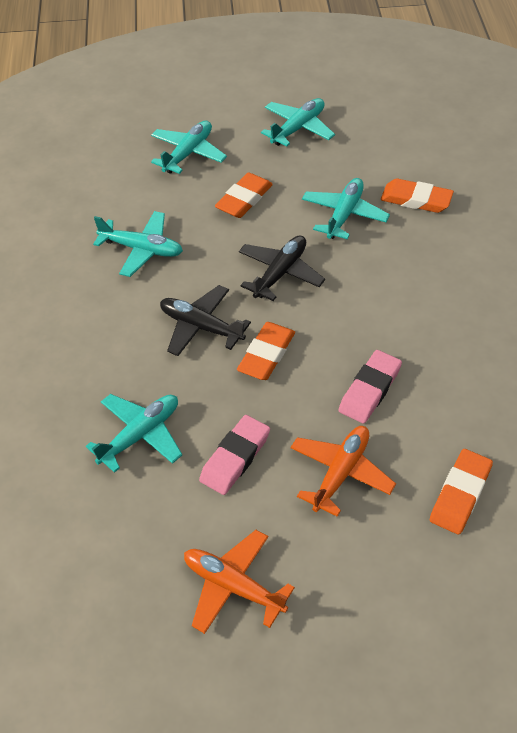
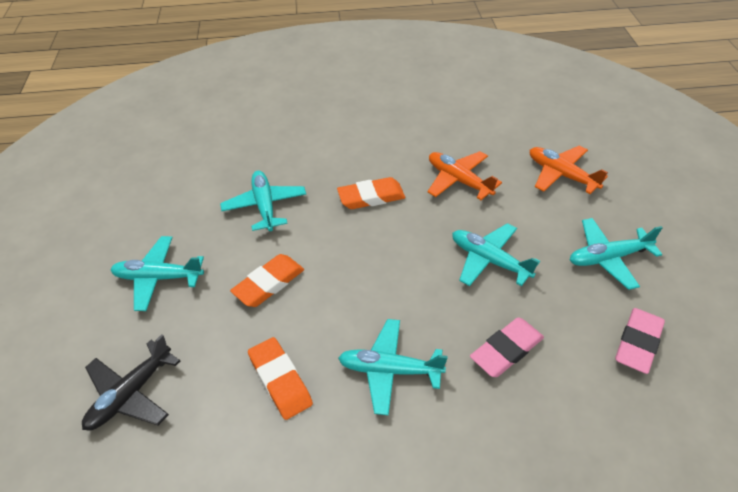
black plane: [160,285,251,356] [239,235,325,301] = 2 -> [82,334,180,431] = 1
orange eraser: [215,173,273,218] [237,322,295,380] [381,178,454,213] [430,449,493,535] = 4 -> [230,254,304,307] [248,337,313,420] [337,177,405,209] = 3

